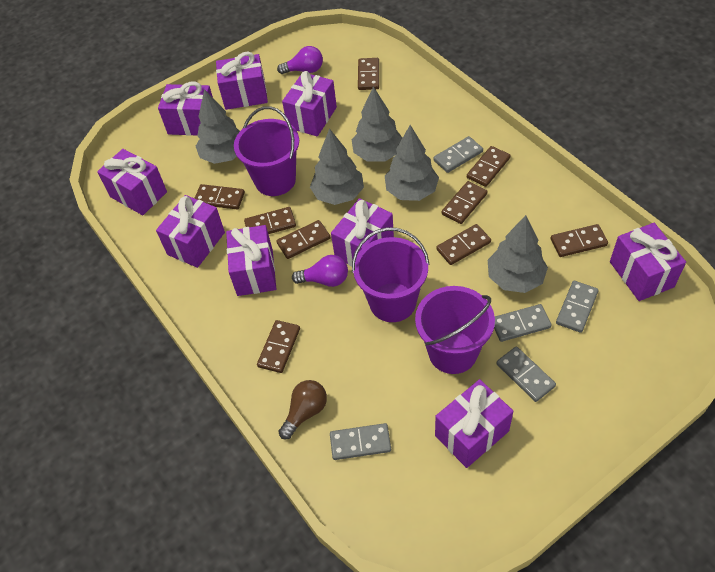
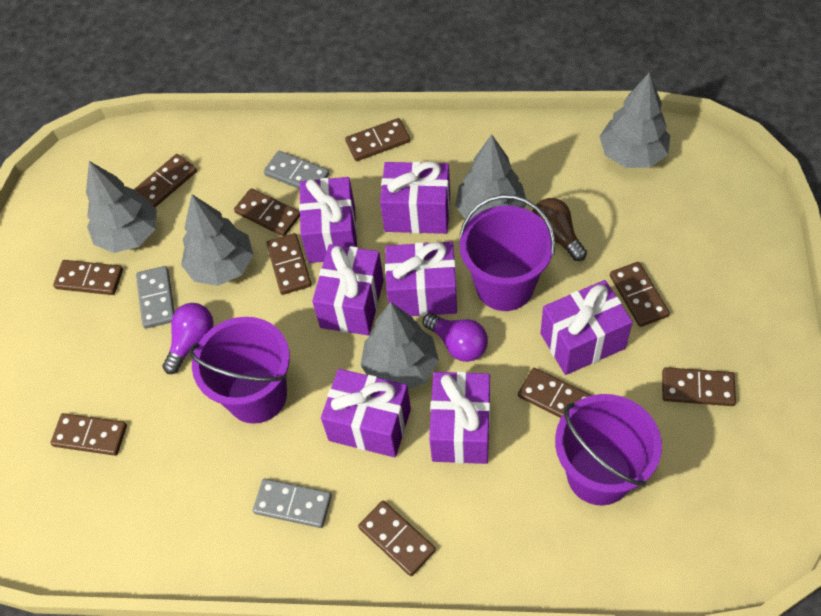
brown domino: [195,184,245,209] [244,207,296,234] [257,320,300,373] [277,220,330,259] [358,58,379,90] [436,224,491,265] [441,181,488,224] [467,146,511,187] [551,224,608,257] = 9 -> [51,413,127,456] [53,260,123,295] [134,154,197,207] [234,188,300,236] [266,233,312,295] [345,118,410,161] [358,501,436,576] [518,368,591,418] [610,262,670,327] [662,367,736,406] = 10
grey domino: [330,423,391,460] [434,136,483,173] [494,304,552,342] [496,346,556,402] [556,281,599,333] = 5 -> [136,266,175,329] [253,479,332,528] [264,151,330,189] = 3
purple gift: [97,149,167,215] [156,195,225,268] [158,82,213,136] [216,52,268,110] [226,225,276,296] [282,71,337,136] [331,198,394,267] [435,379,513,468] [610,223,686,301] = 9 -> [299,177,357,263] [312,244,384,335] [321,369,411,457] [380,161,450,234] [385,242,457,316] [429,371,490,464] [540,280,633,375] = 7

